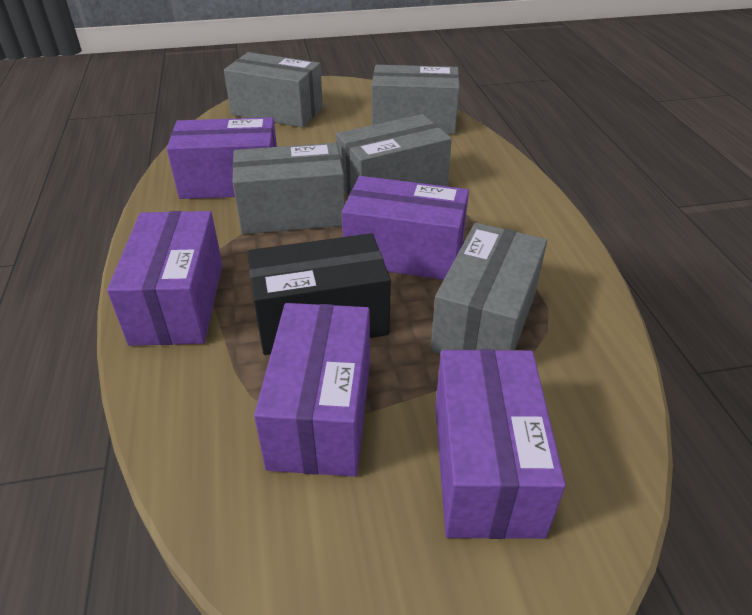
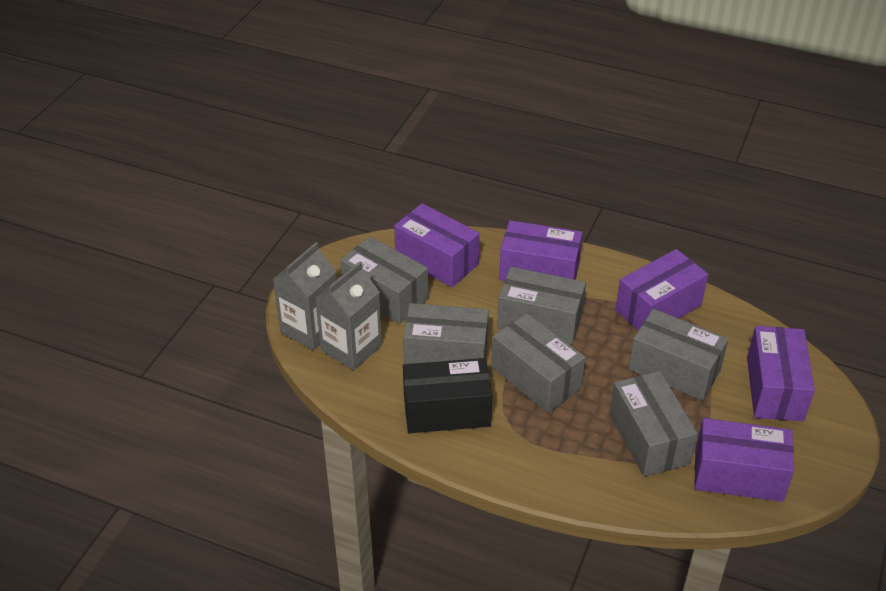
grey box: [224,52,323,128] [232,143,345,234] [336,114,452,196] [372,65,460,134] [431,223,547,354] = 5 -> [340,236,428,324] [403,303,489,364] [491,313,585,413] [497,267,586,345] [609,371,698,477] [628,309,728,400] = 6
grey carton: none = 0 -> [273,242,337,350] [315,261,382,370] = 2

